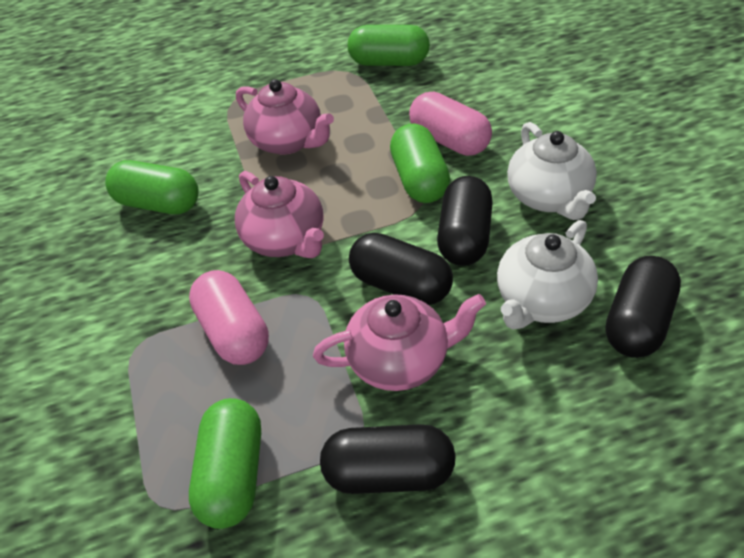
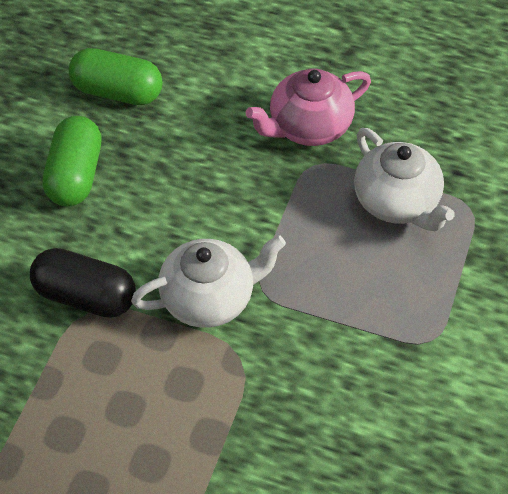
black capsule: [320,424,456,494] [349,233,453,305] [437,176,493,266] [606,256,681,358] = 4 -> [30,248,136,318] = 1
green capsule: [105,160,199,214] [189,398,261,529] [348,25,430,66] [390,123,450,203] = 4 -> [42,116,101,207] [68,48,163,105] = 2
pink capsule: [189,270,269,365] [409,92,492,156] = 2 -> none = 0
pink teapot: [235,171,324,258] [236,79,334,155] [313,294,486,391] = 3 -> [246,68,371,146] = 1

